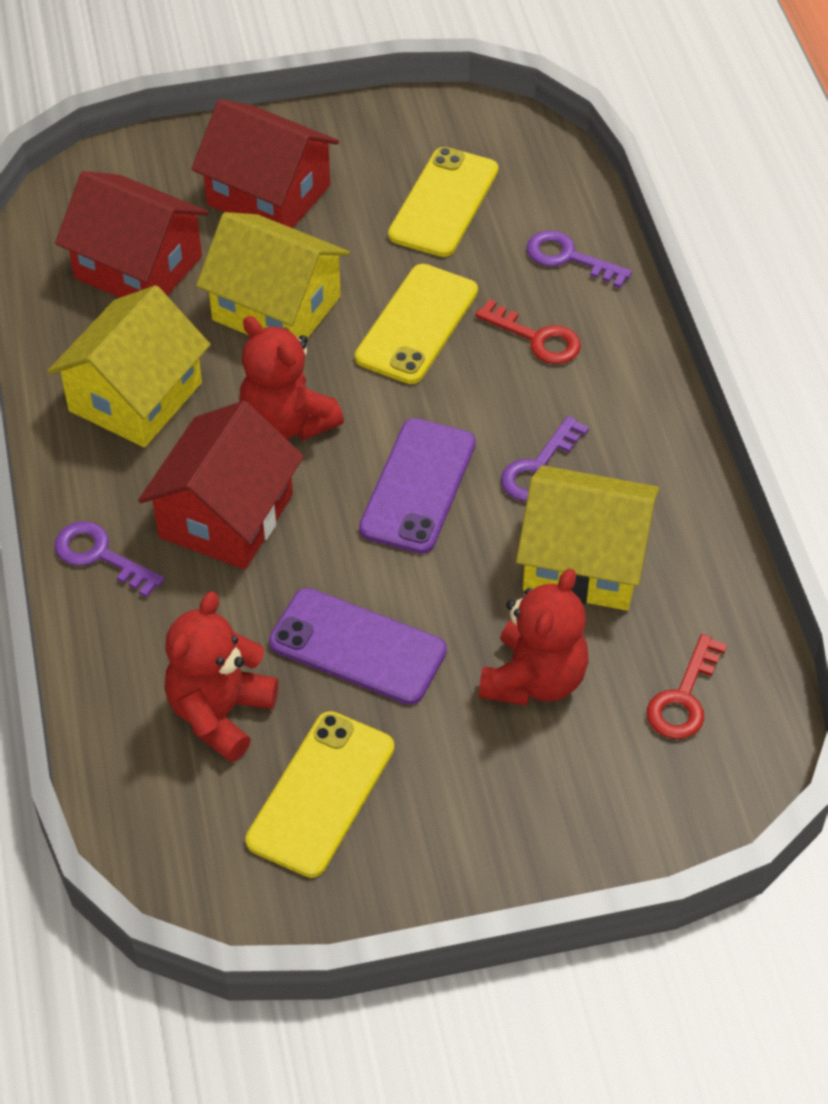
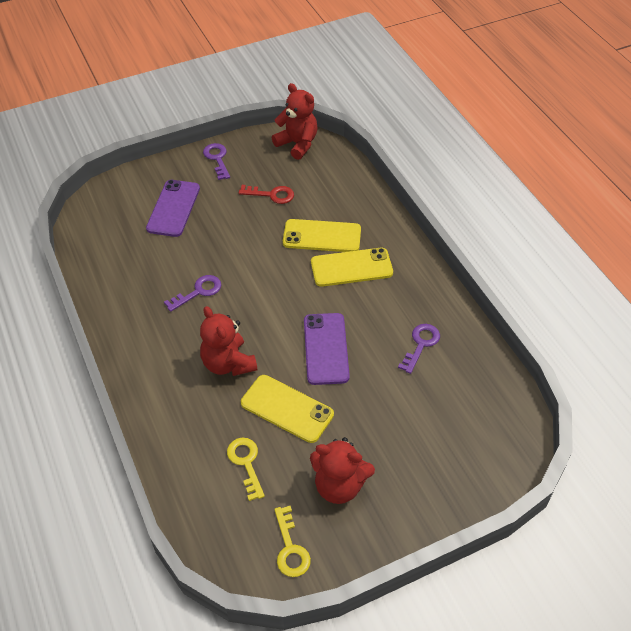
red house: [55,171,209,298] [138,401,304,570] [192,99,339,228] = 3 -> none = 0
red key: [475,299,581,364] [647,634,727,739] = 2 -> [239,185,294,204] = 1
yellow house: [47,285,211,447] [196,212,350,338] [516,465,659,611] = 3 -> none = 0
yellow key: none = 0 -> [227,438,265,501] [274,506,311,577] = 2

